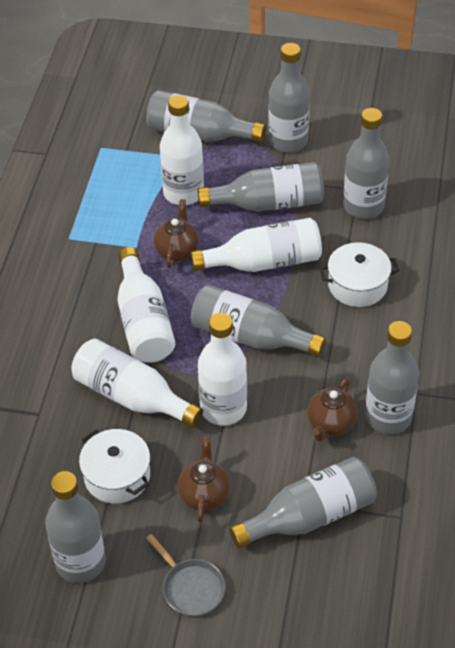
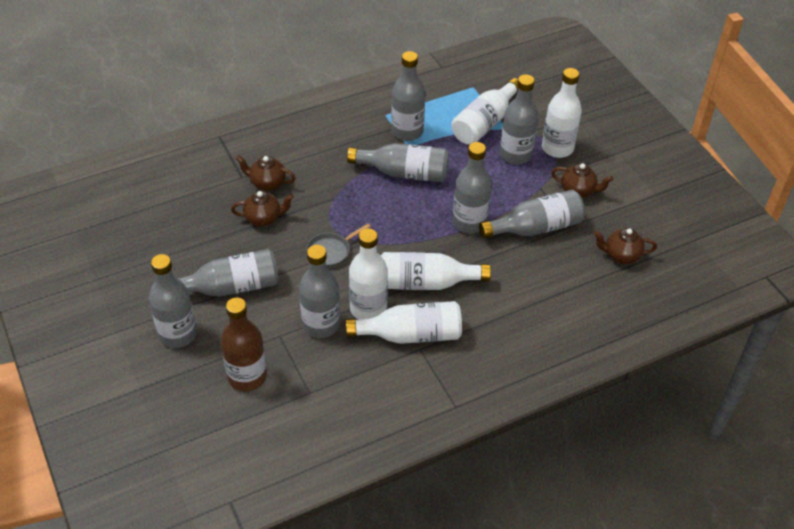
brown bottle: none = 0 -> [221,297,267,392] = 1
brown teapot: [153,199,199,268] [178,436,230,523] [307,378,358,442] = 3 -> [231,191,294,226] [236,155,295,191] [551,163,613,198] [594,228,657,264] = 4
white pot: [79,429,150,504] [319,242,399,307] = 2 -> none = 0

